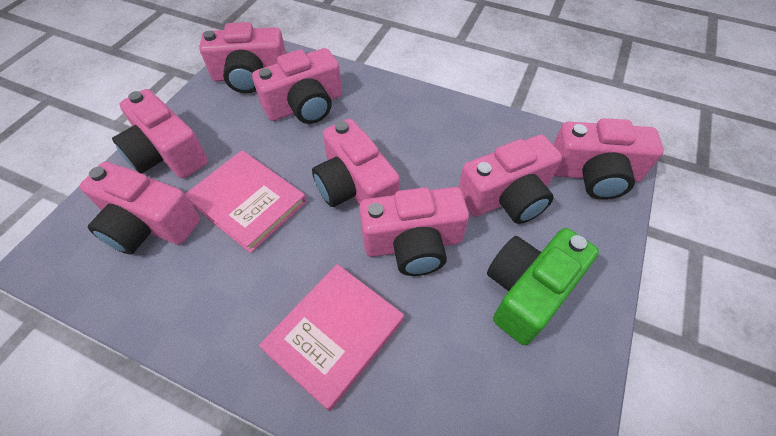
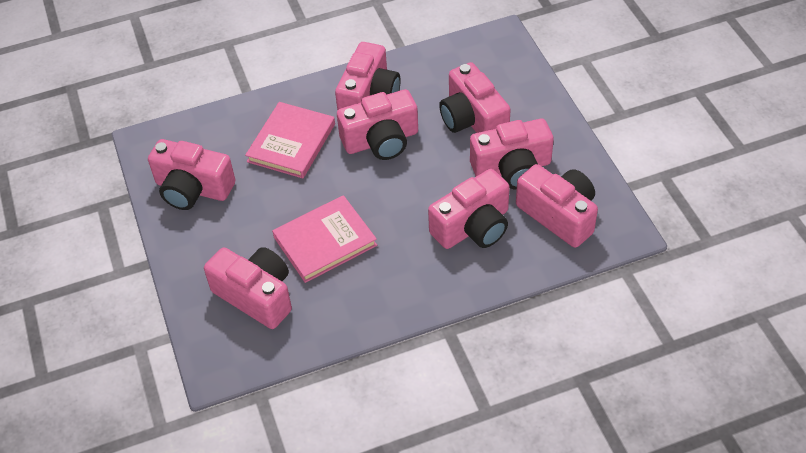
green camera: [487,228,599,345] = 1 -> none = 0

